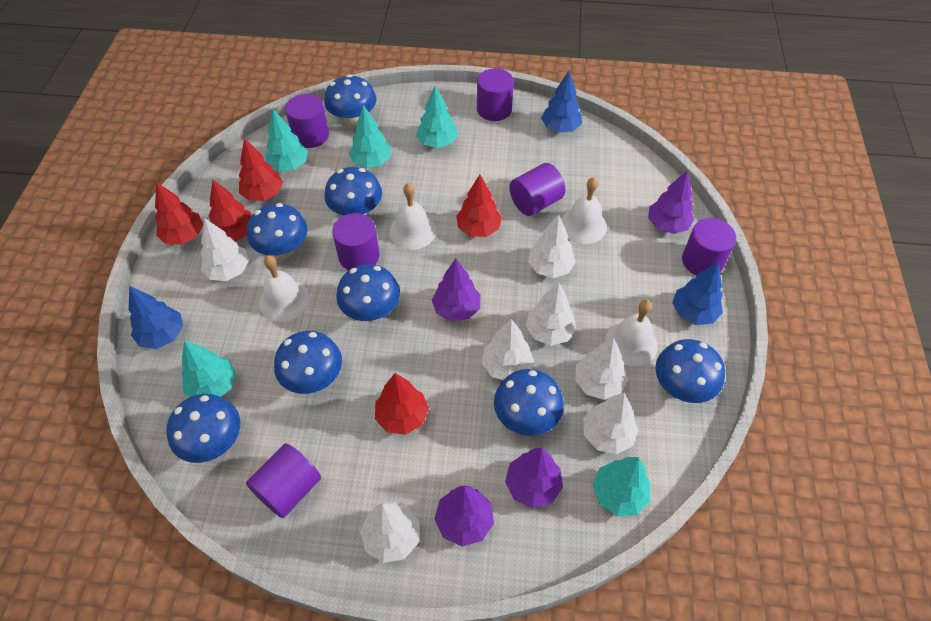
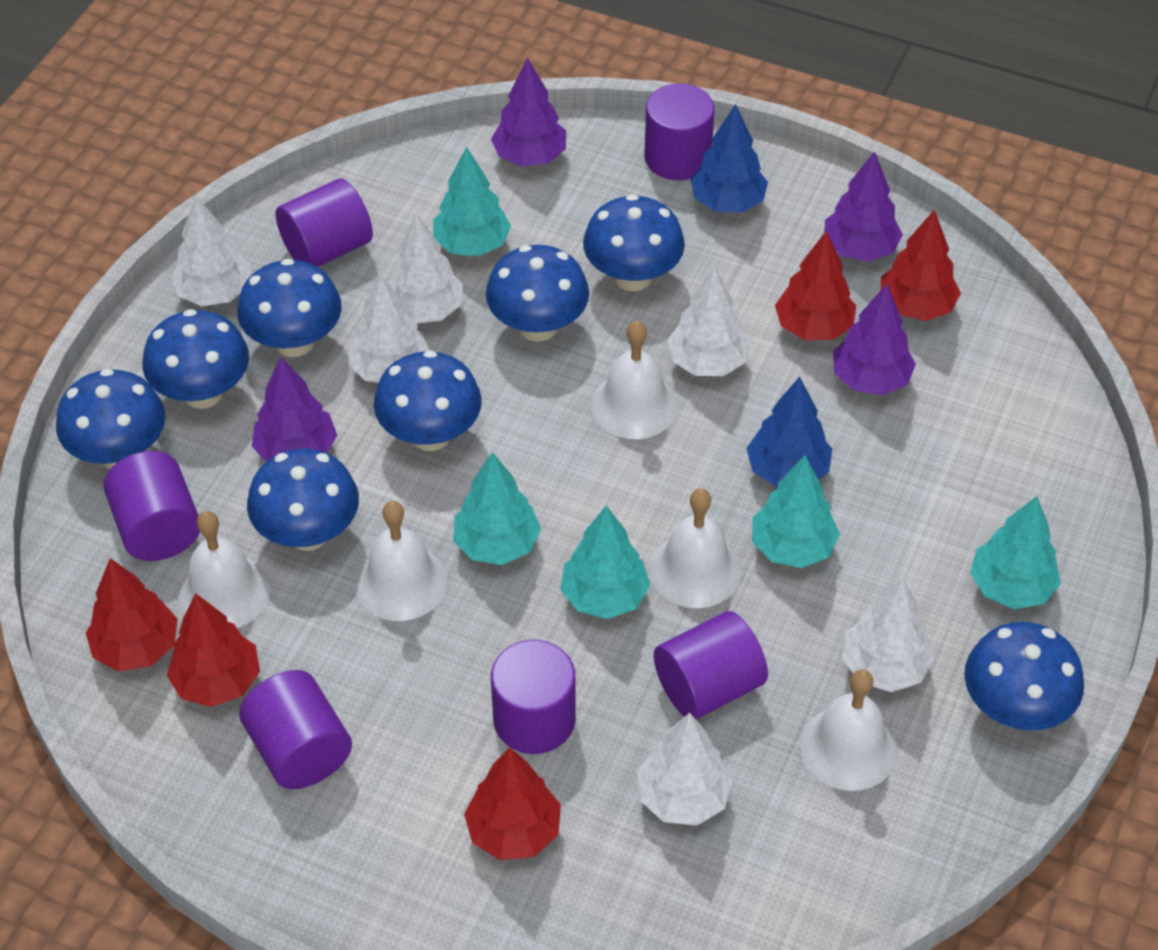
blue tree: [129,286,183,349] [541,71,582,133] [672,262,723,325] = 3 -> [690,104,768,213] [746,377,832,487] = 2
white bell: [259,255,310,322] [389,183,436,250] [561,177,607,244] [605,300,658,367] = 4 -> [178,511,270,628] [355,501,447,621] [591,321,678,439] [650,488,741,608] [800,669,897,791] = 5
white tree: [201,218,249,281] [360,502,420,563] [482,319,534,380] [526,282,576,346] [528,215,576,278] [575,337,628,400] [583,393,638,454] = 7 -> [171,196,251,306] [348,274,430,383] [388,213,463,323] [637,713,733,826] [667,266,750,376] [842,579,934,692] = 6

